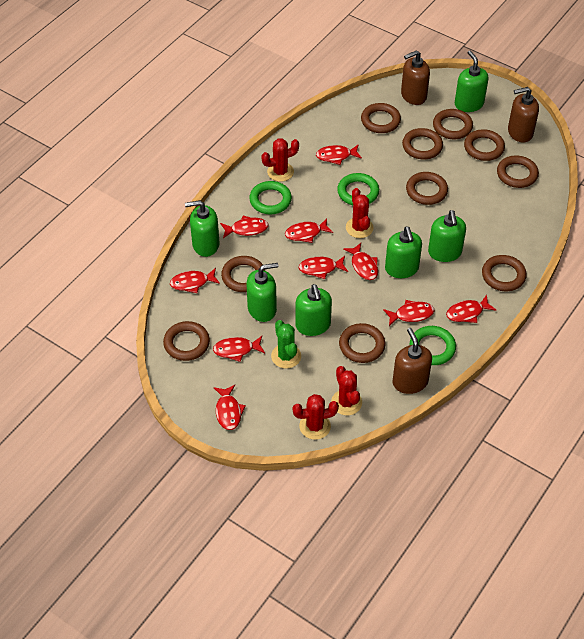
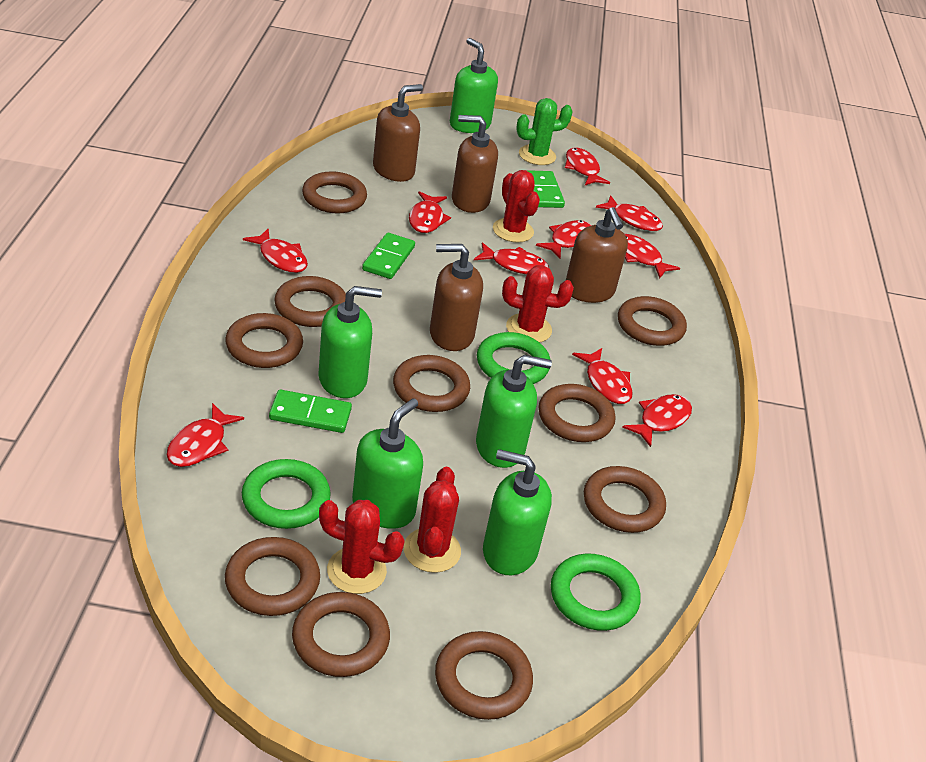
brown soap dispenser: [393,328,432,394] [401,50,430,105] [508,87,539,143] = 3 -> [373,84,423,182] [430,244,483,351] [452,115,498,213] [566,207,628,303] = 4
green domino: none = 0 -> [269,389,352,433] [362,233,415,279] [528,170,565,208] = 3
green soap dispenser: [185,200,219,257] [246,263,278,322] [295,284,332,336] [385,226,422,278] [428,210,466,262] [455,50,488,112] = 6 -> [319,286,382,398] [352,398,423,529] [450,38,498,133] [476,355,552,468] [483,449,552,575] = 5

